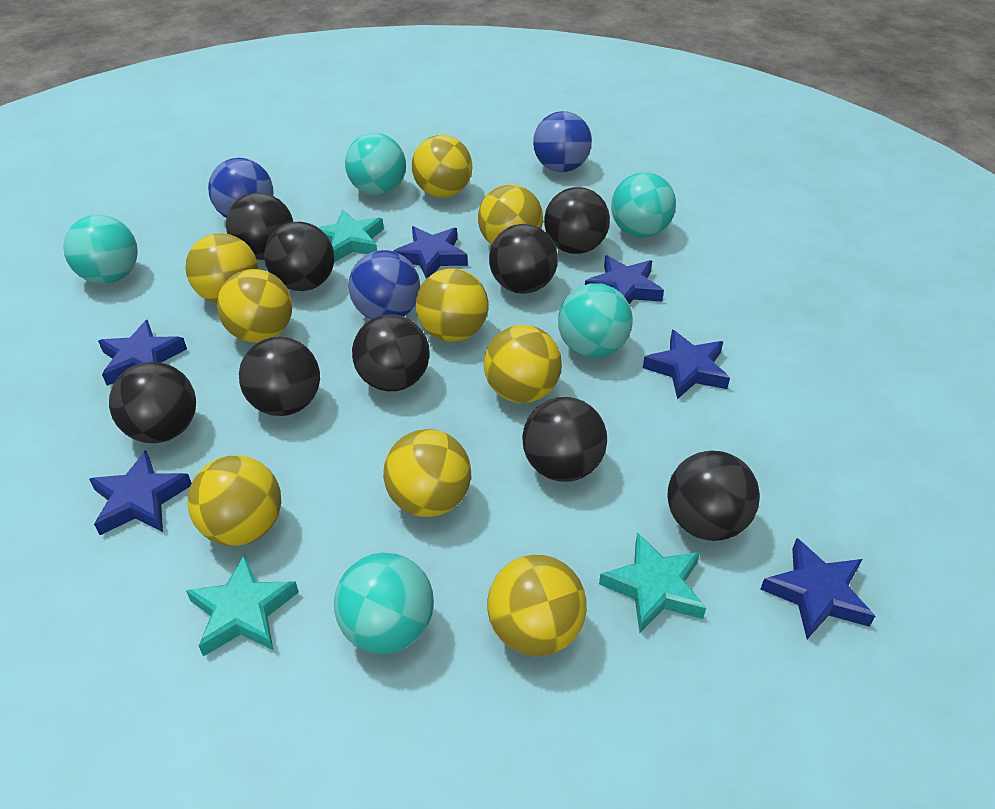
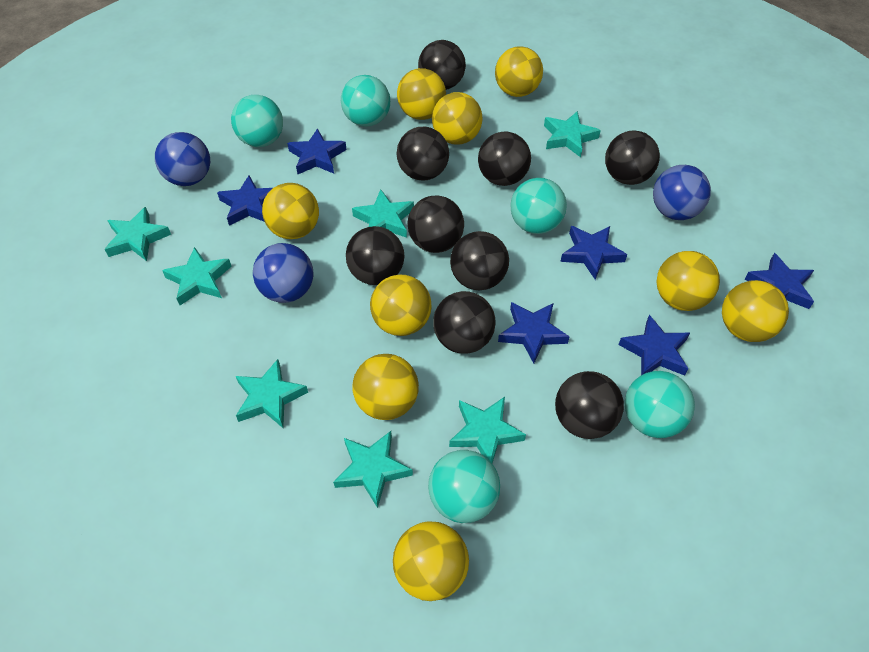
turquoise star: [186,554,299,657] [318,210,384,262] [599,532,706,633] = 3 -> [104,207,171,261] [162,247,232,305] [236,359,308,428] [333,431,413,508] [352,189,414,238] [449,397,526,464] [544,111,601,157] = 7

